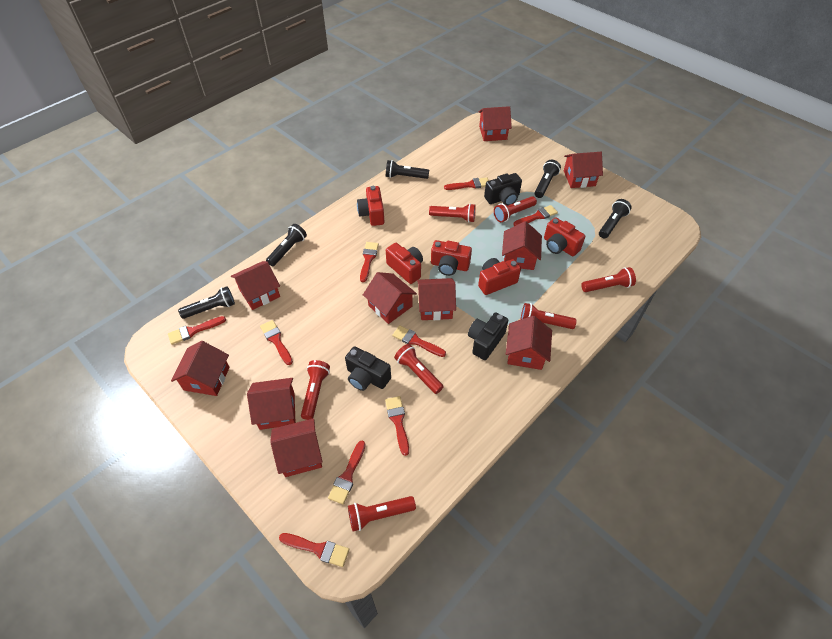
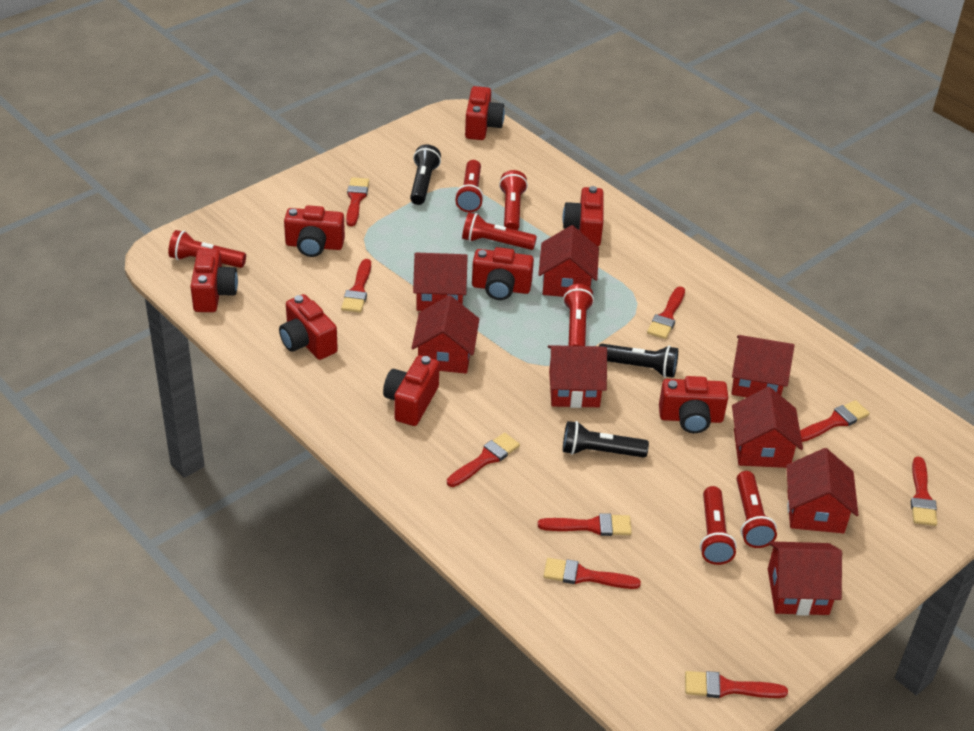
black camera: [345,346,391,391] [468,312,509,360] [484,173,522,205] = 3 -> none = 0
black flashlight: [178,287,235,319] [266,224,307,266] [386,160,429,179] [535,160,561,198] [599,199,632,239] = 5 -> [410,144,441,205] [563,421,649,458] [599,344,678,378] = 3
red camera: [357,186,384,226] [386,243,423,284] [431,240,472,276] [478,258,521,295] [544,217,585,256] = 5 -> [190,249,238,312] [279,294,338,360] [284,205,345,257] [383,355,439,426] [465,86,505,140] [472,247,534,300] [562,186,604,246] [659,376,728,433] = 8
red house: [171,341,230,396] [231,261,280,310] [247,378,295,430] [270,418,323,477] [363,272,417,324] [417,278,456,320] [478,106,512,141] [502,221,542,270] [506,316,552,370] [564,152,603,188] = 10 -> [412,295,479,374] [413,253,468,311] [538,225,599,297] [548,345,607,408] [731,335,795,397] [732,387,803,468] [768,541,842,616] [786,448,858,533] = 8

